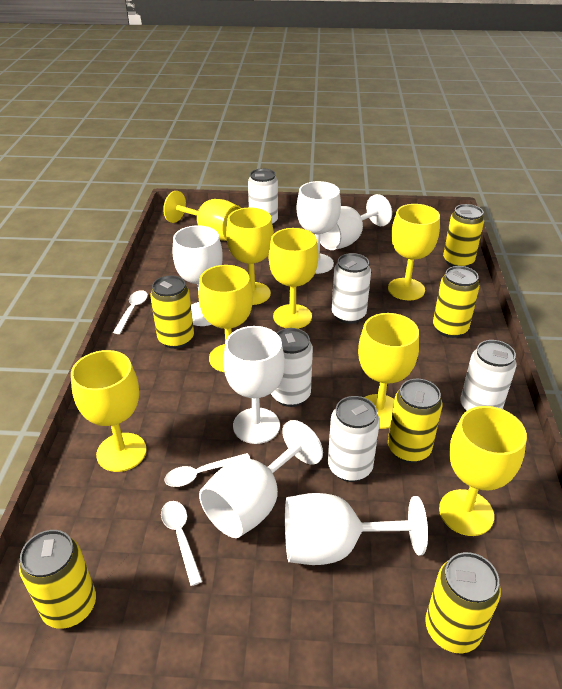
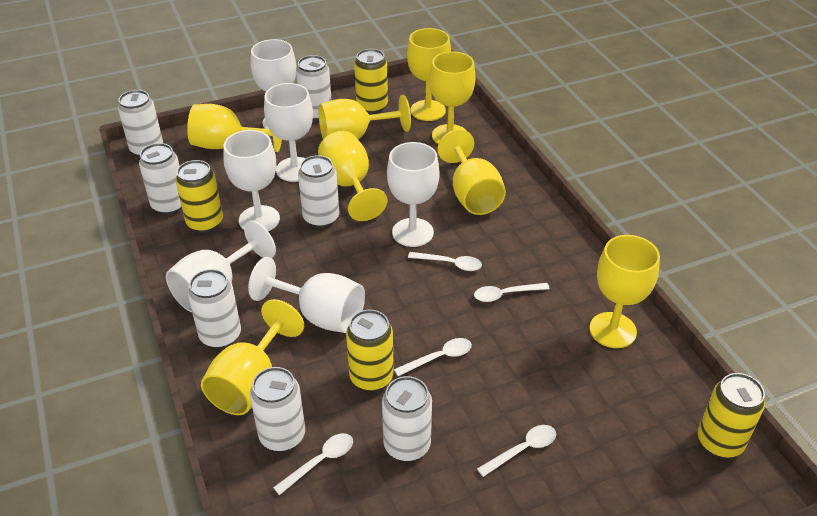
white can: [248,168,278,225] [271,328,313,407] [328,396,380,482] [332,253,371,324] [460,340,517,412] = 5 -> [118,90,163,157] [139,143,182,215] [188,269,241,349] [250,367,305,452] [296,55,332,121] [298,155,339,228] [382,376,432,462] = 7
white spoon: [113,290,148,334] [161,501,203,586] [165,453,250,487] = 3 -> [273,433,353,495] [394,338,472,376] [408,252,482,271] [474,283,550,302] [477,425,556,477] = 5
yellow can: [19,530,96,629] [150,275,194,349] [388,379,442,463] [425,552,501,653] [433,266,480,338] [443,204,484,267] = 6 -> [176,160,223,233] [346,310,394,392] [354,49,388,114] [698,373,765,458] = 4

